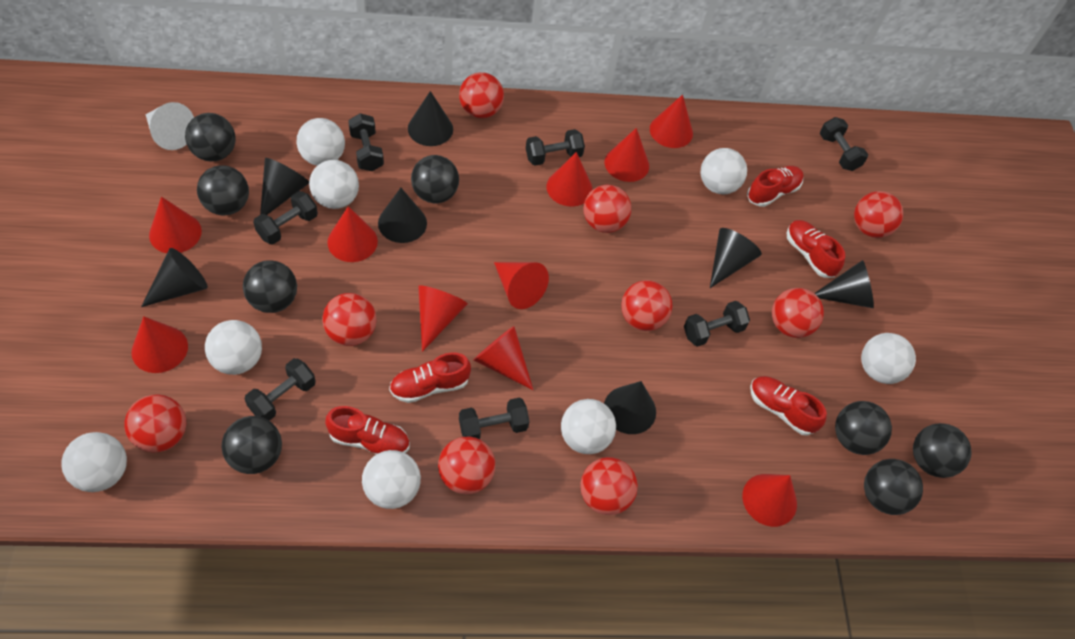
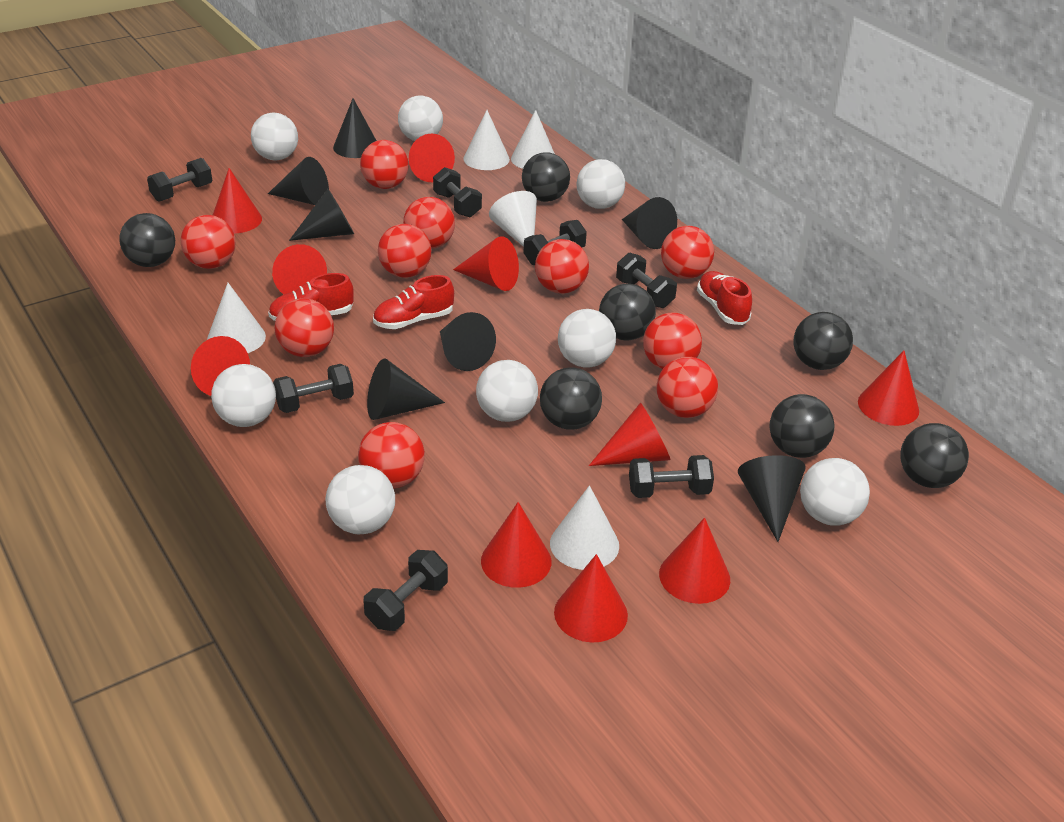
black ball: [185,113,236,161] [197,166,249,215] [222,416,282,474] [243,260,297,313] [411,155,459,203] [835,401,892,455] [864,459,923,515] [913,423,972,478] = 8 -> [119,213,175,267] [522,152,570,202] [540,367,602,430] [599,284,656,340] [770,394,835,458] [794,312,853,370] [900,423,969,488] = 7
red ball: [124,394,186,453] [322,293,377,346] [438,437,495,494] [459,72,504,118] [580,457,638,515] [584,185,631,233] [621,280,672,331] [772,288,824,338] [854,191,903,238] = 9 -> [181,215,236,269] [275,298,334,357] [358,422,425,489] [360,140,409,189] [378,224,432,278] [403,197,455,249] [535,239,589,294] [643,313,702,369] [657,357,718,418] [661,226,714,279] = 10
red shoe: [325,406,410,454] [389,352,471,403] [747,166,803,207] [750,376,827,436] [787,220,845,278] = 5 -> [268,273,354,321] [373,275,454,329] [697,271,752,325] = 3
white cone: [146,102,194,150] = 1 -> [207,283,266,353] [463,110,510,170] [489,191,537,247] [511,110,555,169] [550,485,619,570] = 5

